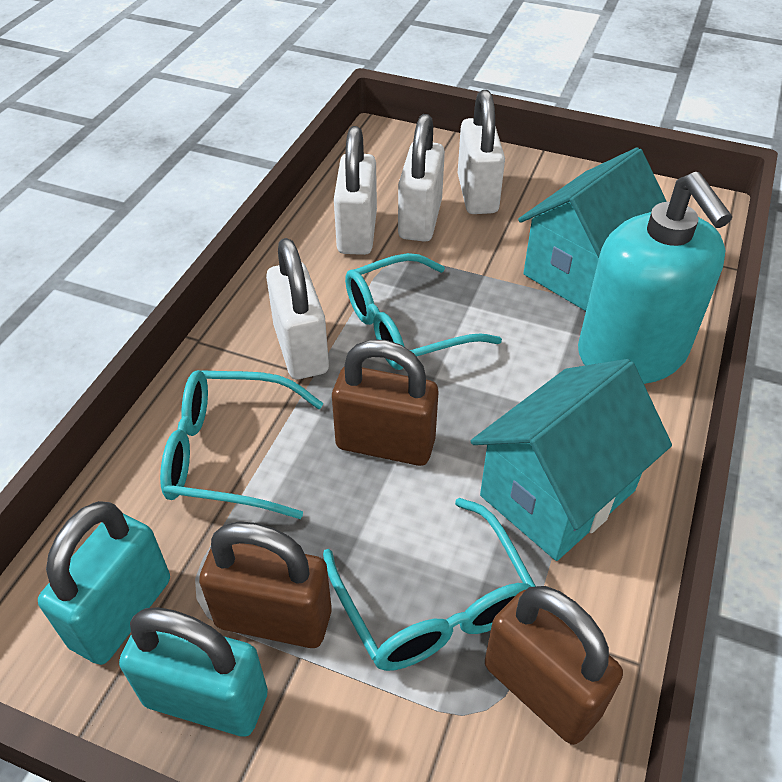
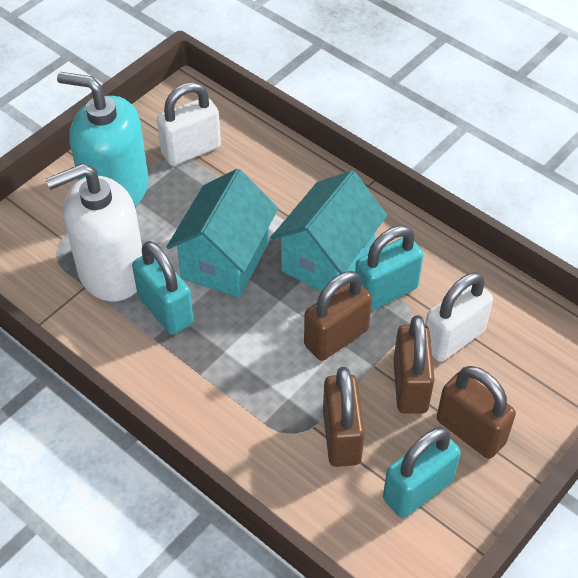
brown padlock: [199,521,332,648] [332,339,438,466] [485,586,623,745] = 3 -> [304,271,372,361] [323,367,365,467] [393,315,435,414] [437,366,516,459] = 4
turquoise glasses: [160,370,323,519] [323,498,536,671] [345,253,502,370] = 3 -> none = 0
turquoise padlock: [38,501,170,665] [119,607,268,736] = 2 -> [132,241,194,335] [355,225,423,311] [383,427,461,518] = 3
white padlock: [266,238,329,379] [334,126,377,255] [398,114,445,242] [458,90,505,214] = 4 -> [157,82,221,166] [425,272,493,362] = 2
white soap dispenser: none = 0 -> [46,163,142,302] = 1

